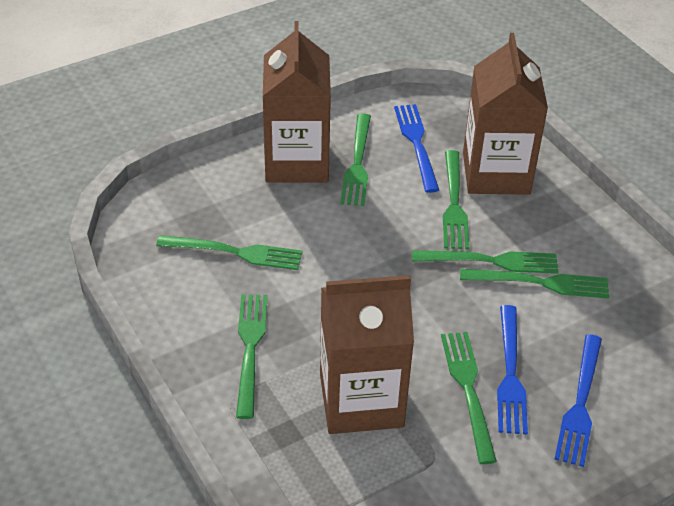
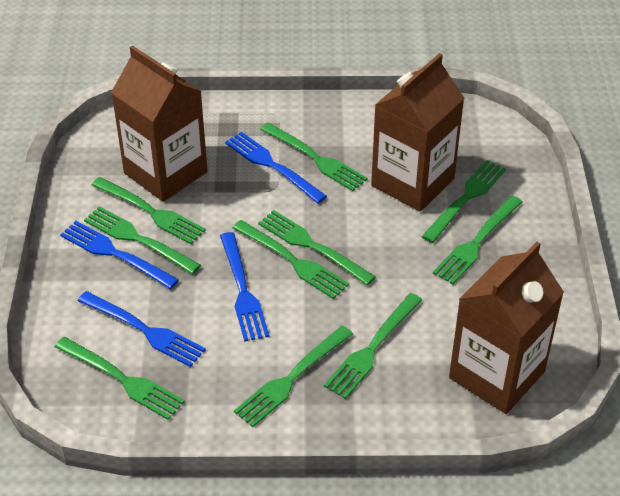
blue fork: [394,104,439,193] [497,305,528,435] [555,334,602,467] = 3 -> [60,221,179,289] [78,291,206,367] [220,232,269,342] [225,132,327,203] = 4
green fork: [156,235,303,270] [236,294,268,419] [340,113,371,206] [412,250,559,274] [441,332,497,464] [443,150,469,249] [460,269,609,299] = 7 -> [55,337,185,420] [84,206,201,274] [92,177,206,244] [232,220,349,299] [234,326,353,427] [258,210,376,285] [260,123,368,191] [324,293,422,399] [421,160,506,243] [433,196,522,284] = 10

